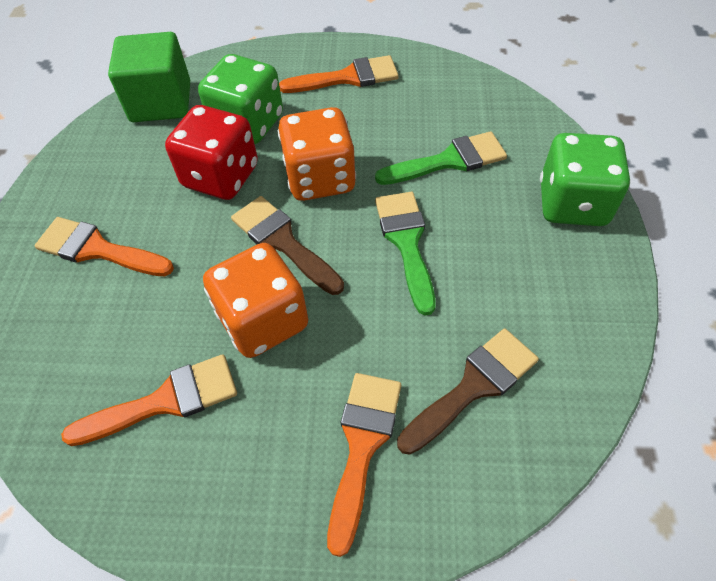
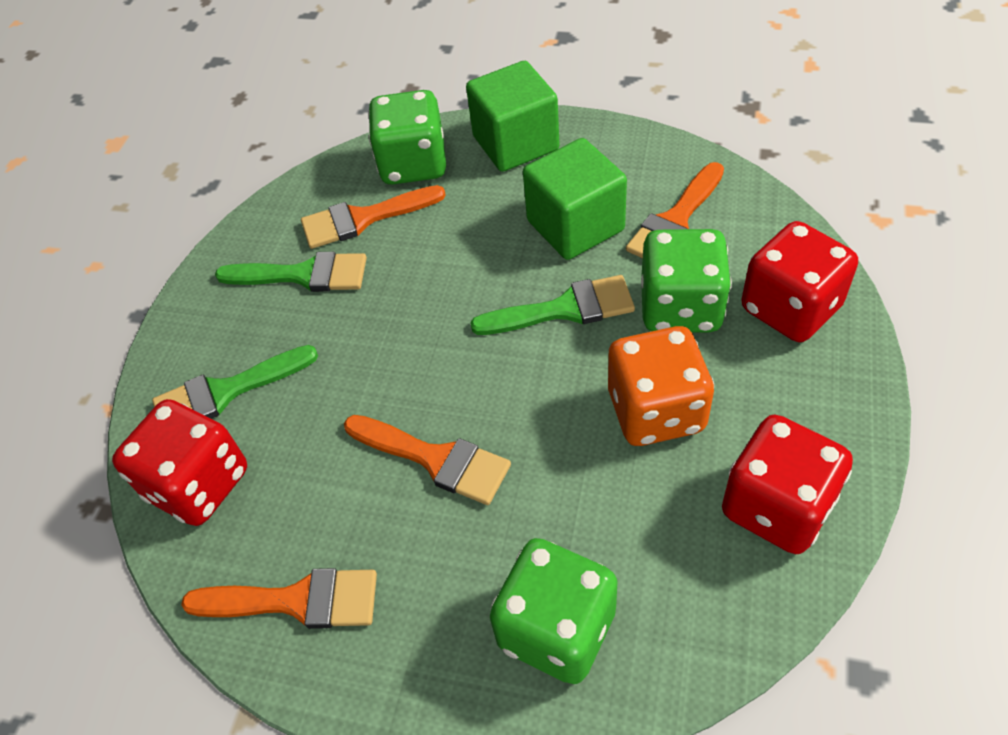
brown brush: [231,196,344,295] [397,328,539,455] = 2 -> none = 0
green brush: [375,131,507,185] [375,192,436,315] = 2 -> [152,345,318,419] [215,252,367,292] [470,275,635,335] = 3
green cube: [108,32,190,122] = 1 -> [466,61,560,172] [523,138,627,260] = 2
green dice: [198,54,283,144] [540,133,630,226] = 2 -> [368,90,446,185] [490,538,618,684] [641,229,732,332] = 3
orange dice: [203,243,308,358] [278,107,356,201] = 2 -> [608,326,714,446] = 1
red dice: [165,105,258,200] = 1 -> [112,399,247,526] [722,415,853,554] [742,221,858,342] = 3

